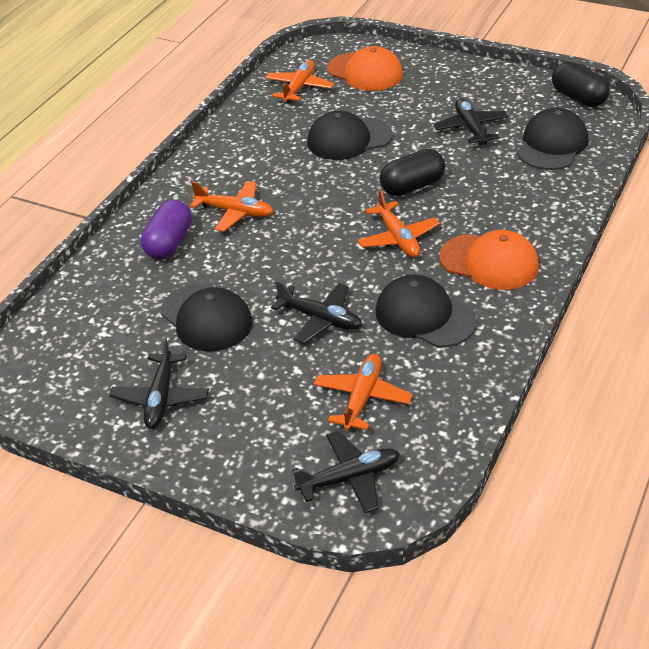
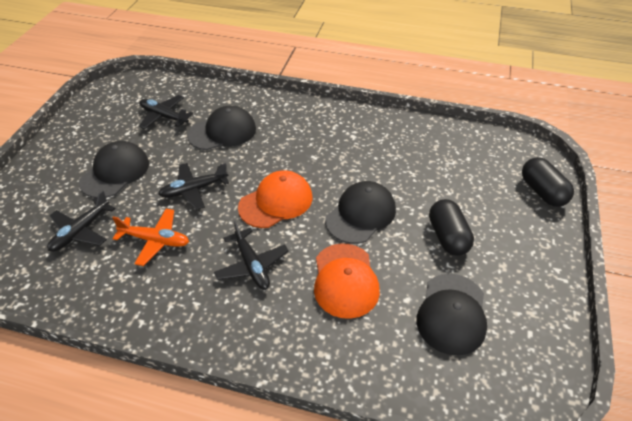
orange plane: [190,181,274,232] [265,60,334,103] [314,354,413,431] [358,189,440,257] = 4 -> [112,209,189,266] = 1
purple capsule: [141,200,192,260] = 1 -> none = 0

